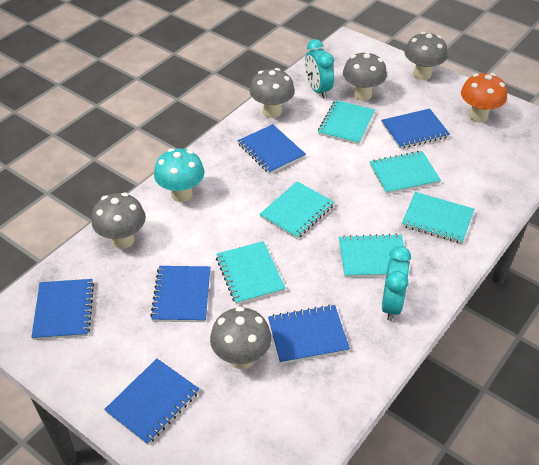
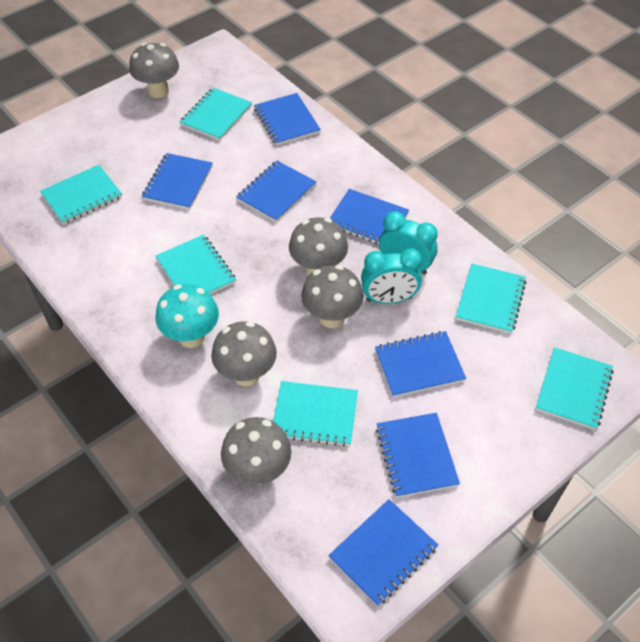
blue notebook: [31,279,94,340] [104,359,199,445] [150,266,210,322] [237,124,306,174] [268,305,350,364] [381,109,450,149] = 6 -> [142,153,213,210] [236,161,316,222] [254,93,321,145] [328,499,438,606] [330,189,409,244] [375,331,466,398] [376,413,460,498] = 7
orange mushroom: [461,73,507,123] = 1 -> none = 0

